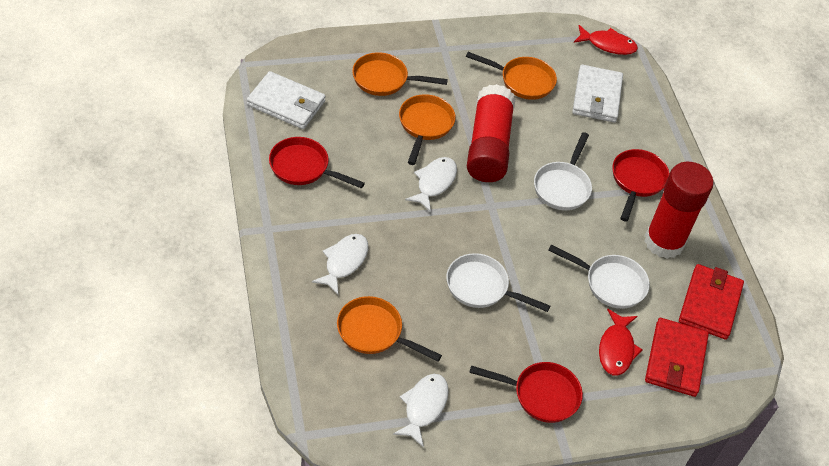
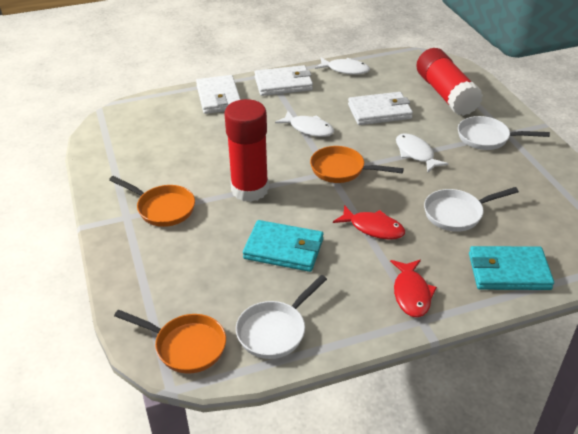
orange pan: [337,296,442,361] [352,52,448,96] [399,94,456,165] [466,52,557,100] = 4 -> [109,176,195,227] [114,309,226,374] [310,146,404,183] = 3
red pan: [269,137,365,188] [469,362,583,423] [613,149,669,222] = 3 -> none = 0
red wallet: [645,318,709,397] [679,264,744,340] = 2 -> none = 0
turquoise wallet: none = 0 -> [243,220,323,272] [469,246,554,290] = 2
white wallet: [247,71,326,129] [572,65,623,122] = 2 -> [196,75,241,114] [254,65,313,96] [348,92,413,125] = 3

